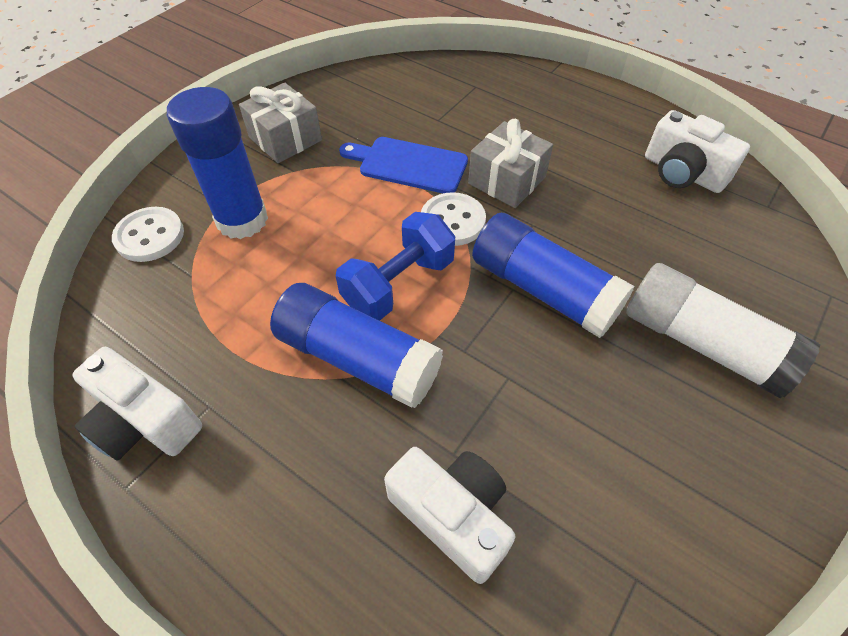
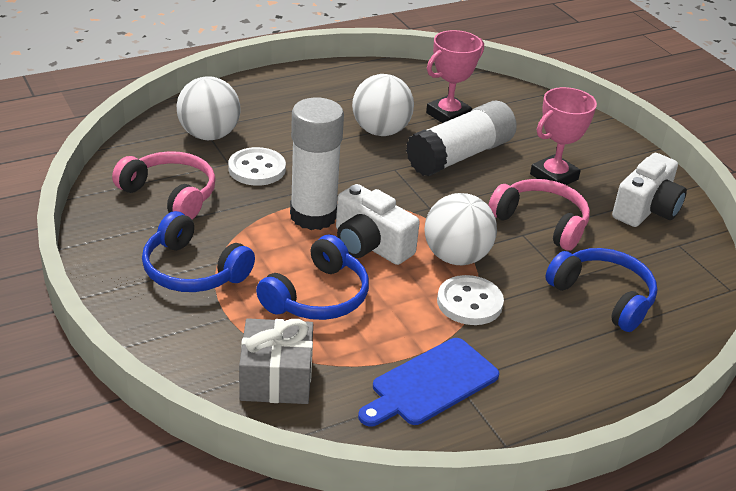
blue dumbbell: [336,212,455,321] = 1 -> none = 0
blue glue stick: [167,87,268,239] [270,283,443,408] [472,213,634,338] = 3 -> none = 0
blue headphones: none = 0 -> [142,211,255,292] [256,235,369,320] [545,248,657,332] = 3
grey gift: [239,83,322,163] [468,119,553,208] = 2 -> [239,318,313,404] = 1
pink headphones: none = 0 -> [112,151,216,219] [488,179,590,251] = 2
pink trophy: none = 0 -> [426,30,484,123] [530,87,597,185] = 2
white ball: none = 0 -> [177,76,240,140] [352,74,414,136] [424,193,497,265] = 3
white camera: [72,347,202,461] [384,447,515,584] [645,110,750,193] = 3 -> [336,184,420,265] [612,153,687,227] = 2
white glue stick: [626,263,821,398] = 1 -> [290,97,344,230] [406,101,517,176] = 2

